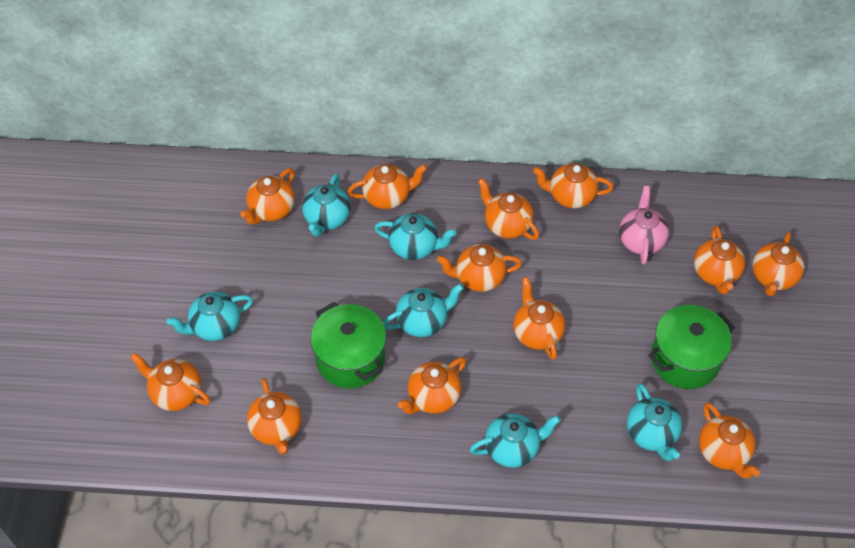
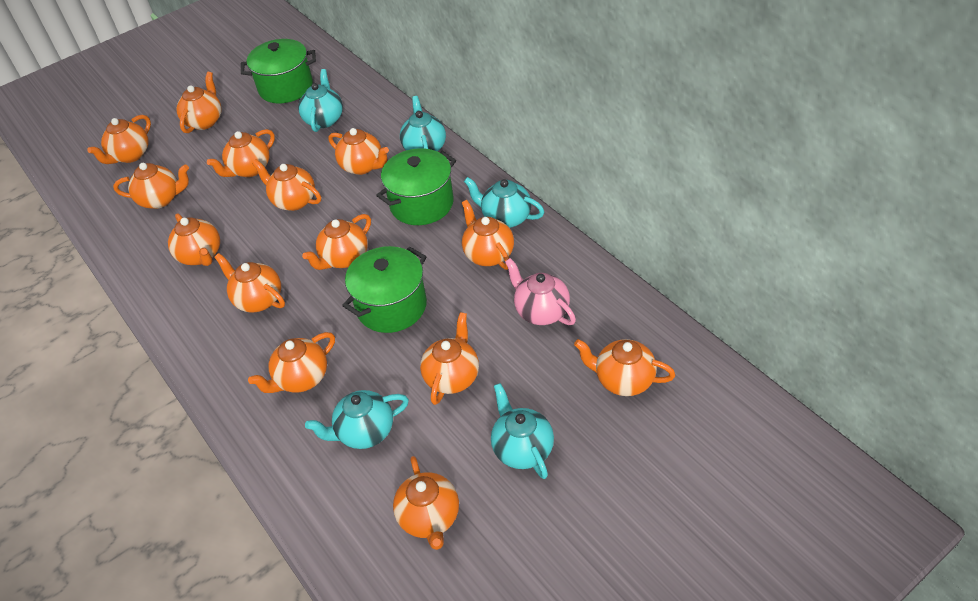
green pot: [311,302,386,388] [648,305,735,389] = 2 -> [241,39,316,103] [342,246,427,333] [376,148,456,225] = 3
orange teapot: [130,353,210,411] [240,168,295,225] [247,378,302,455] [347,164,427,209] [398,357,466,414] [437,244,522,292] [478,178,539,240] [513,277,565,360] [533,163,613,208] [694,226,745,294] [699,402,760,479] [752,232,804,297] = 12 -> [87,115,151,164] [113,163,189,209] [168,213,220,266] [176,72,222,133] [207,129,275,177] [214,253,285,312] [248,332,335,393] [252,160,321,211] [302,214,371,270] [329,128,389,175] [393,456,459,550] [420,312,479,405] [462,200,514,270] [574,339,675,396] = 14
turquoise teapot: [167,292,253,341] [302,173,351,237] [374,213,456,260] [383,284,464,337] [470,413,561,468] [627,383,682,461] = 6 -> [298,69,343,132] [305,390,409,449] [400,96,446,152] [464,177,544,228] [491,383,554,479] = 5

